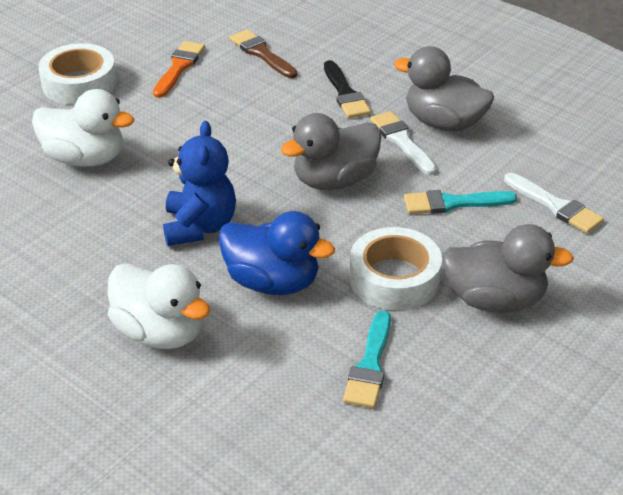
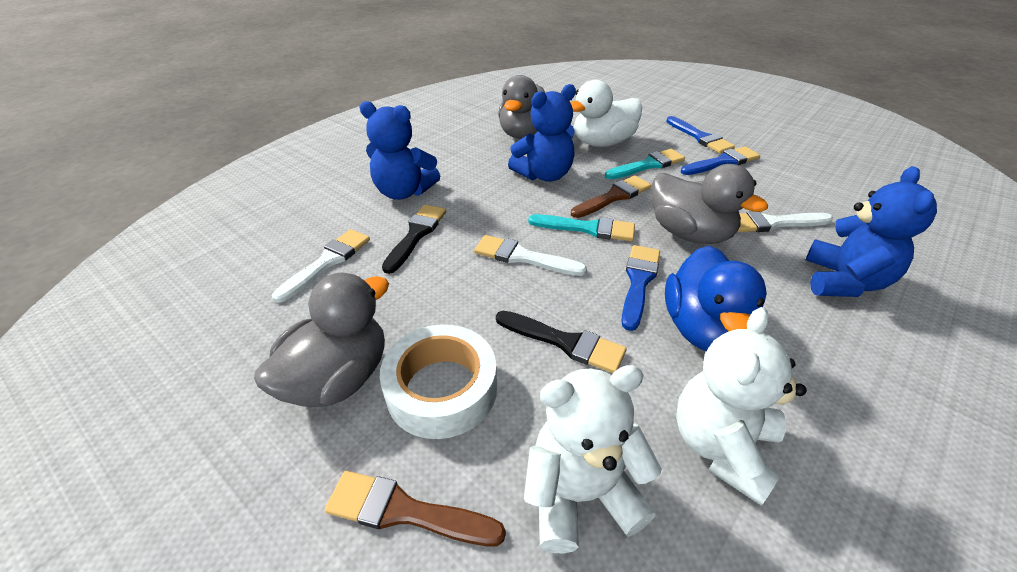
black brush: [324,60,371,118] = 1 -> [382,205,446,274] [496,311,627,373] = 2
blue brush: none = 0 -> [621,245,660,331] [666,116,735,153] [681,146,760,175] = 3
blue teddy bear: [163,121,236,246] = 1 -> [360,101,440,200] [508,84,576,182] [805,166,937,297] = 3
brown brush: [229,29,297,78] = 1 -> [325,471,506,546] [571,175,652,218] = 2
orange brush: [153,41,205,98] = 1 -> none = 0
white brush: [370,111,436,175] [504,173,604,233] = 2 -> [272,229,370,303] [474,235,587,276] [737,211,833,232] = 3
white duck: [32,89,135,167] [107,263,210,349] = 2 -> [570,80,642,147] = 1
white tape: [38,43,117,105] [349,227,442,310] = 2 -> [380,324,497,439] = 1
white teddy bear: none = 0 -> [524,365,662,554] [676,307,807,505] = 2

